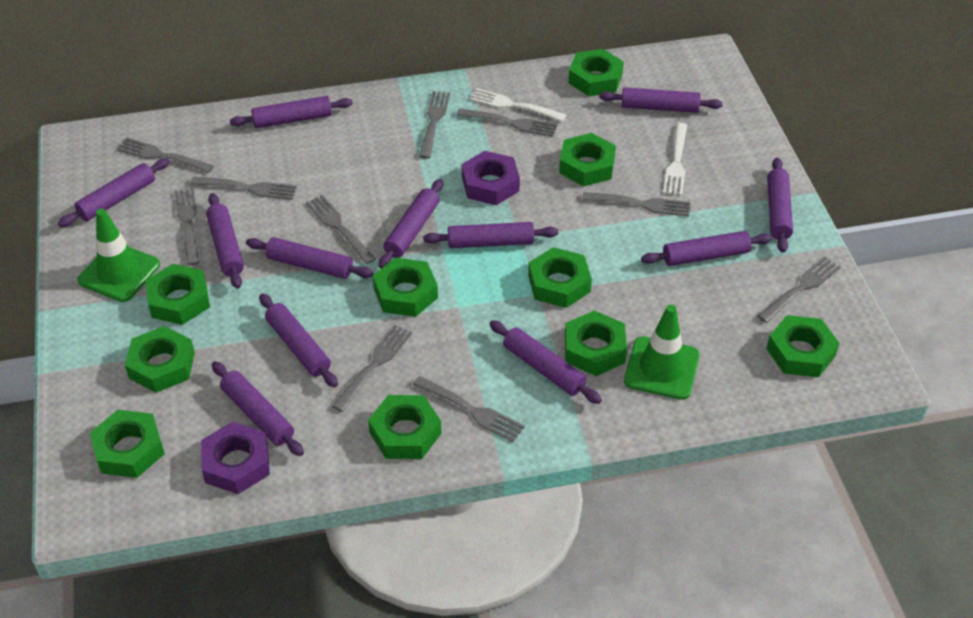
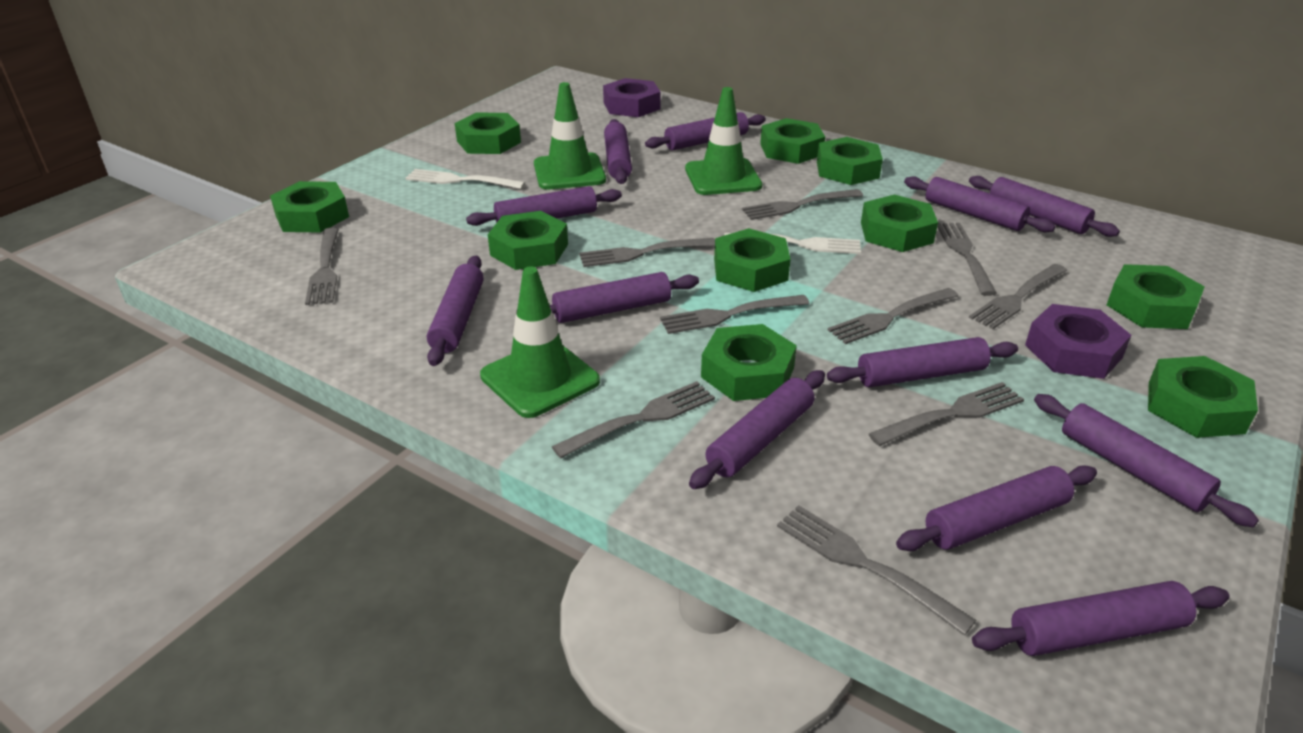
green traffic cone: [77,208,160,302] [624,305,700,400] = 2 -> [480,266,600,418] [534,82,606,189] [685,87,762,195] = 3

